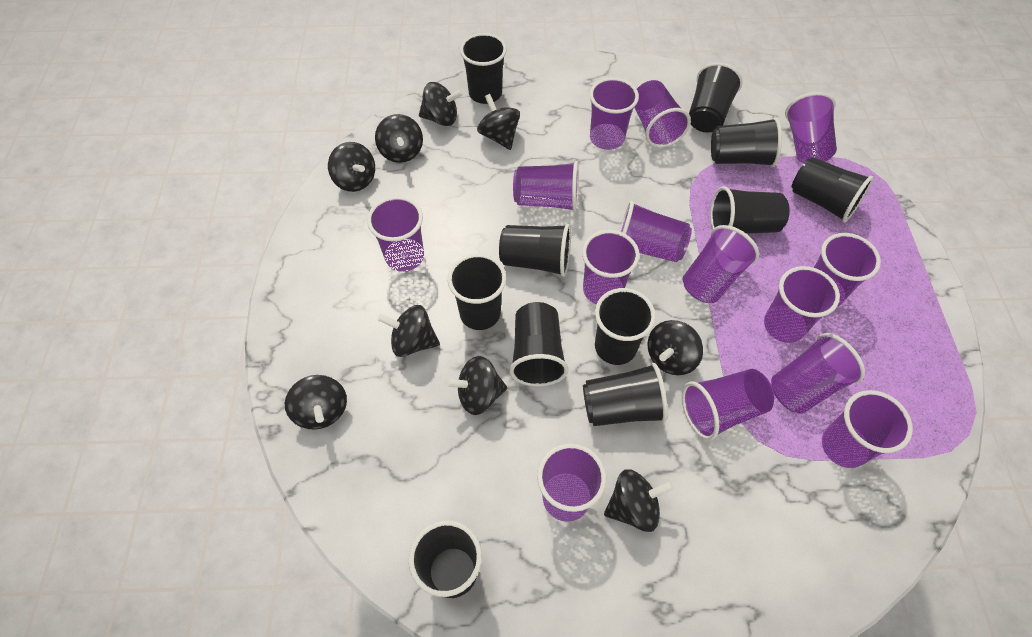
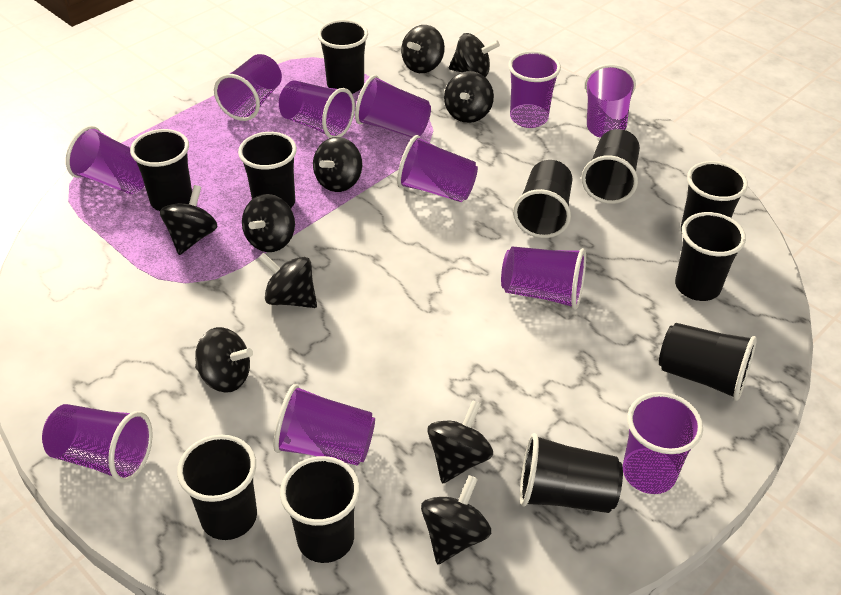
black spinning top: [285,375,347,430] [328,142,375,192] [375,114,423,163] [377,305,440,357] [419,82,463,126] [445,356,507,415] [477,94,520,150] [604,469,674,532] [648,320,703,375] = 9 -> [160,185,218,255] [195,327,253,393] [242,194,295,252] [258,253,317,308] [313,137,362,192] [401,25,445,73] [421,475,491,564] [427,400,493,483] [444,71,494,123] [449,33,500,77] = 10
purple cup: [367,196,424,272] [513,161,579,212] [537,443,606,522] [582,230,640,304] [589,77,639,150] [619,201,692,262] [634,80,691,148] [682,369,774,440] [683,225,759,303] [764,266,840,343] [771,333,865,414] [785,92,837,163] [814,233,881,307] [822,390,913,468] = 14 -> [42,404,153,483] [66,126,145,194] [214,54,282,121] [274,384,375,466] [279,80,355,138] [355,75,431,138] [397,135,478,202] [501,246,586,310] [508,51,561,128] [585,64,636,138] [623,392,703,494] = 11

